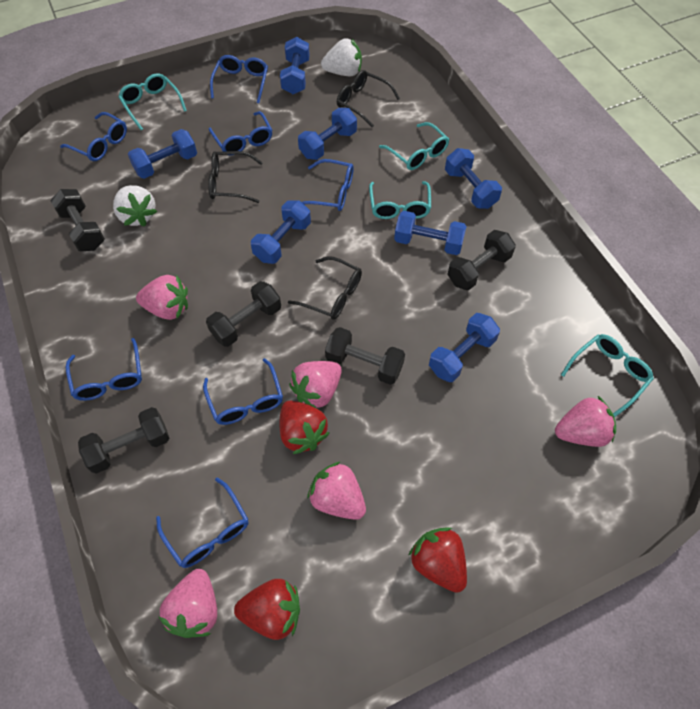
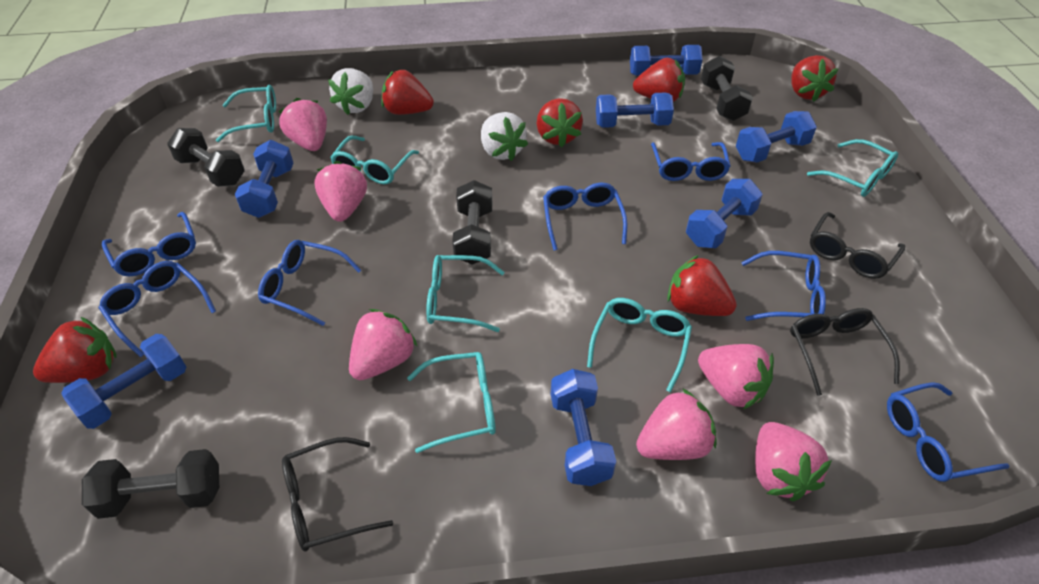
black dumbbell: [50,189,105,251] [78,407,169,474] [206,281,281,347] [325,327,405,385] [447,230,516,290] = 5 -> [82,449,219,519] [167,128,245,187] [452,180,492,265] [701,56,753,121] = 4
pink strawberry: [136,275,188,320] [158,569,217,638] [289,361,342,408] [307,461,366,520] [555,396,616,447] = 5 -> [279,98,327,151] [315,161,367,222] [349,309,418,380] [636,388,717,460] [698,344,774,410] [755,422,832,501] = 6
red strawberry: [234,579,300,640] [279,401,330,454] [408,527,467,593] = 3 -> [33,317,116,383] [381,70,434,115] [536,98,583,147] [633,58,685,102] [667,255,737,316] [791,55,839,102] = 6
turquoise glasses: [118,73,187,130] [369,181,431,219] [379,122,449,170] [561,334,654,417] = 4 -> [216,85,276,142] [330,136,419,184] [407,352,496,453] [426,255,505,332] [587,298,692,393] [807,139,898,197] = 6

